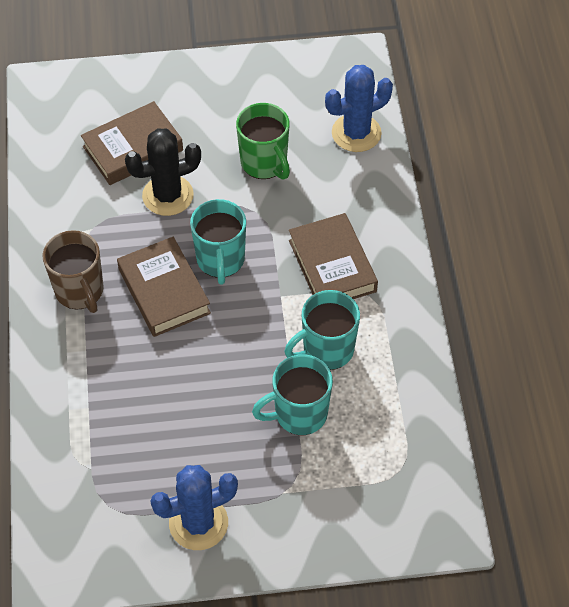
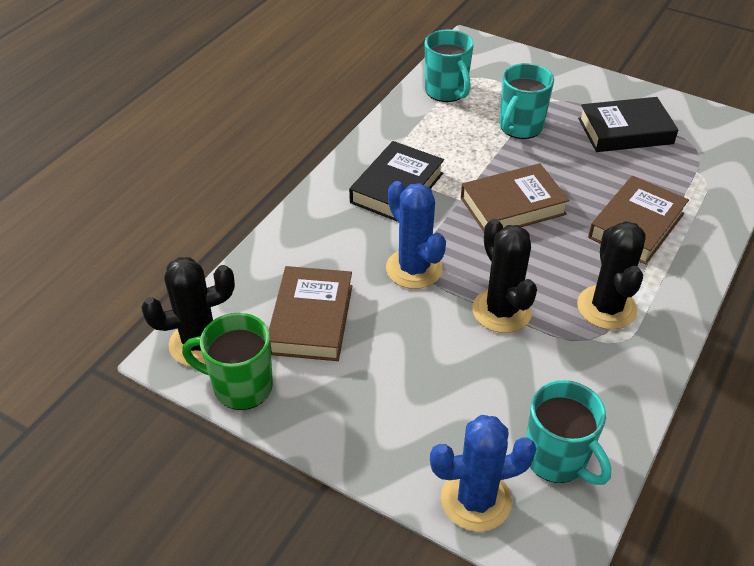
black book: none = 0 -> [349,141,444,222] [578,97,678,152] = 2
black cactus: [125,128,201,216] = 1 -> [141,257,235,367] [472,219,537,333] [577,221,646,330] = 3
brown mug: [42,230,104,313] = 1 -> none = 0

